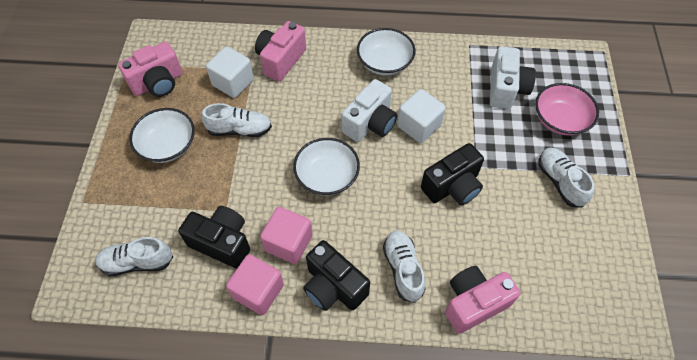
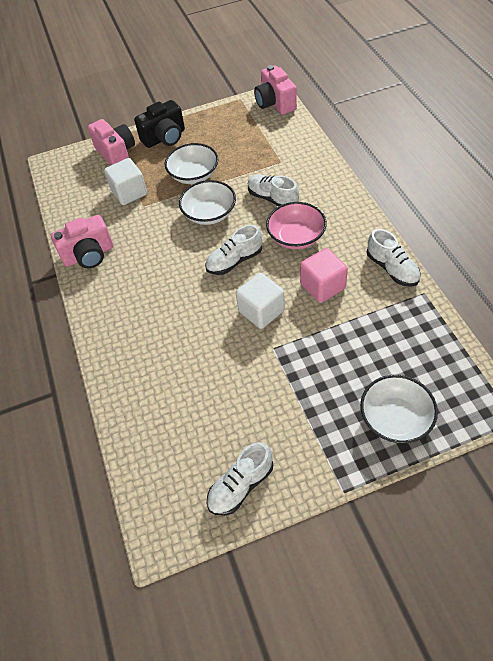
black camera: [178,206,250,269] [303,240,370,311] [421,143,484,205] = 3 -> [134,100,185,148] = 1
pink cube: [226,254,284,315] [260,207,312,264] = 2 -> [300,248,348,303] = 1
white camera: [342,79,397,142] [490,46,536,109] = 2 -> none = 0

